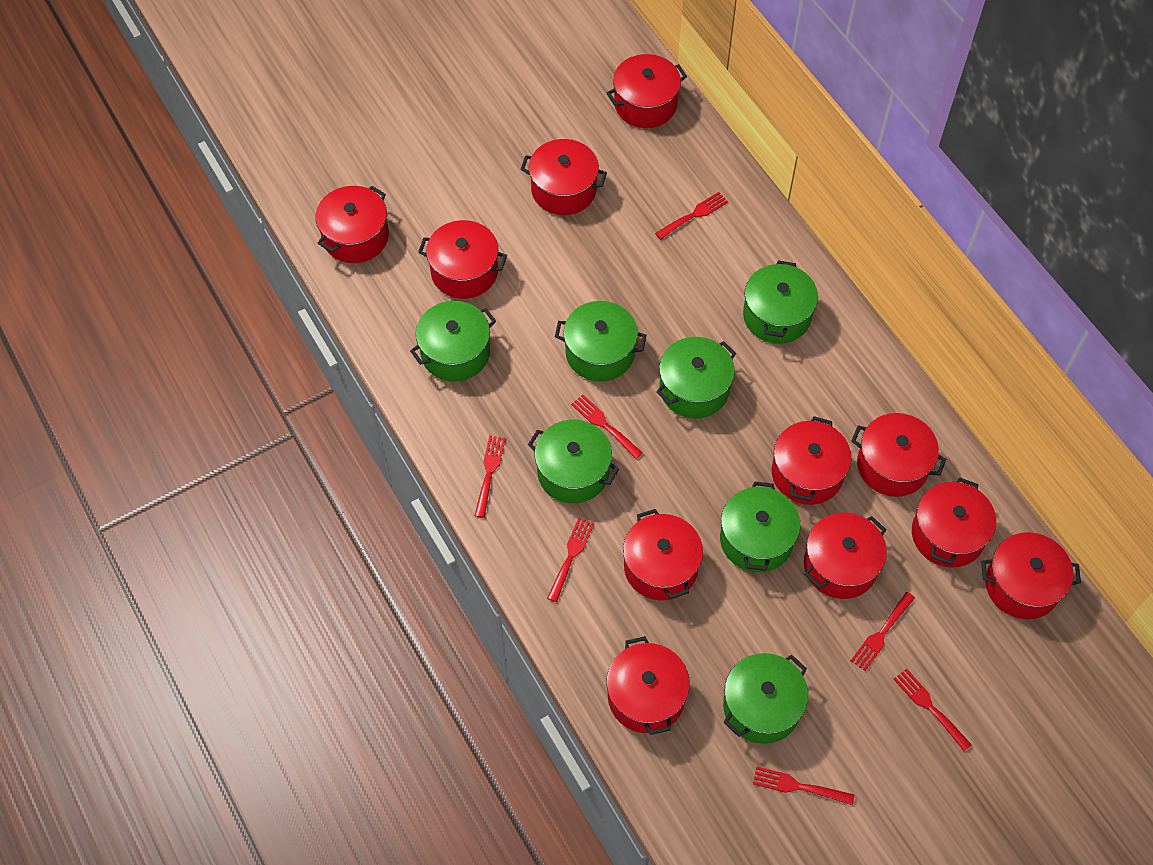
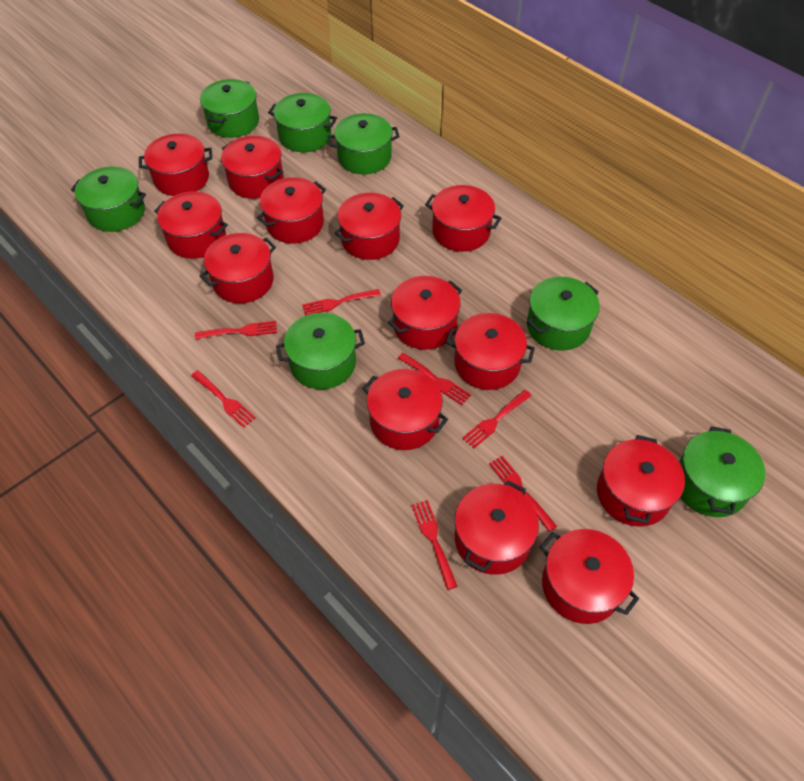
red pot: [316,186,389,263] [418,220,507,299] [521,139,607,215] [606,54,687,128] [606,636,690,735] [623,509,703,600] [772,416,851,505] [804,513,887,599] [851,413,946,497] [912,478,996,568] [981,532,1081,619] = 11 -> [139,134,212,196] [154,191,228,259] [200,233,276,303] [221,136,284,199] [257,177,326,244] [334,193,404,260] [362,369,448,450] [388,276,462,350] [425,185,501,252] [446,313,535,390] [455,480,539,575] [540,529,639,624] [597,435,685,526] = 13

